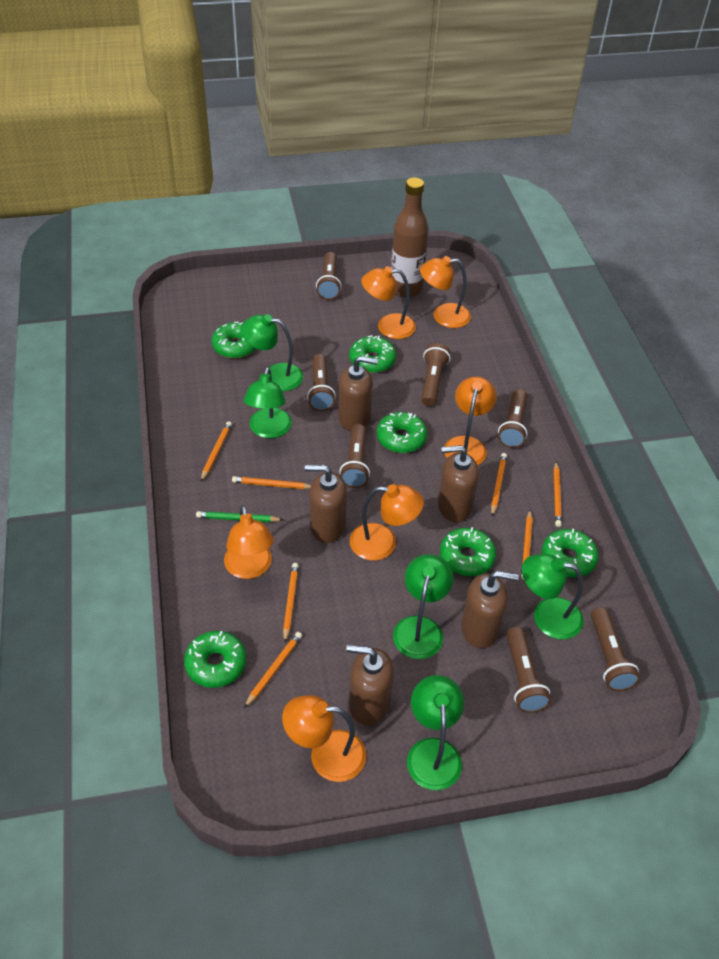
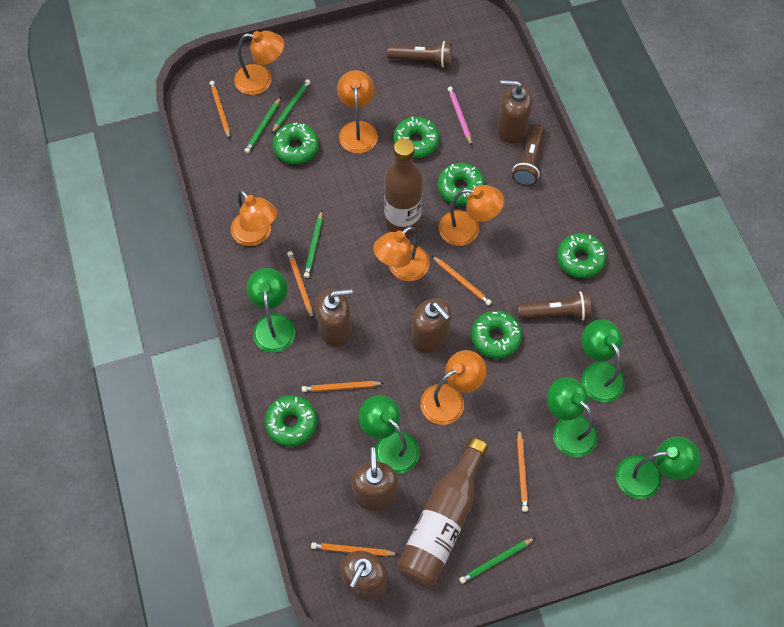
brown bottle: [391,177,428,297] = 1 -> [384,138,423,235] [397,438,488,587] = 2
brown flashlight: [307,354,336,411] [316,252,341,300] [339,424,370,488] [421,343,451,406] [498,389,528,448] [506,627,551,713] [591,607,640,691] = 7 -> [387,41,452,68] [512,124,545,186] [518,291,591,321] = 3
green pencil: [196,511,283,522] = 1 -> [244,97,281,154] [271,79,310,134] [304,211,323,278] [459,537,536,584] = 4
orange pencil: [201,421,232,481] [232,476,311,489] [244,632,302,708] [283,563,299,642] [491,453,507,516] [521,510,533,580] [553,461,562,527] = 7 -> [209,81,230,139] [287,251,313,319] [302,381,384,392] [311,542,399,556] [431,255,492,306] [517,429,528,512] = 6
pink pencil: none = 0 -> [447,86,472,146] = 1

